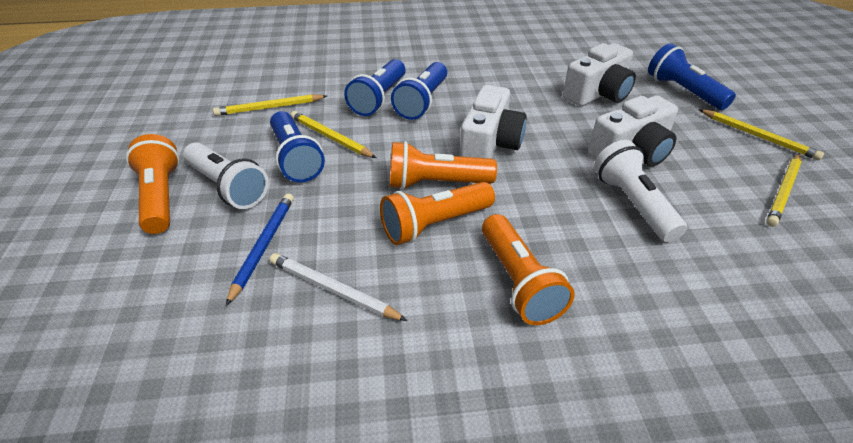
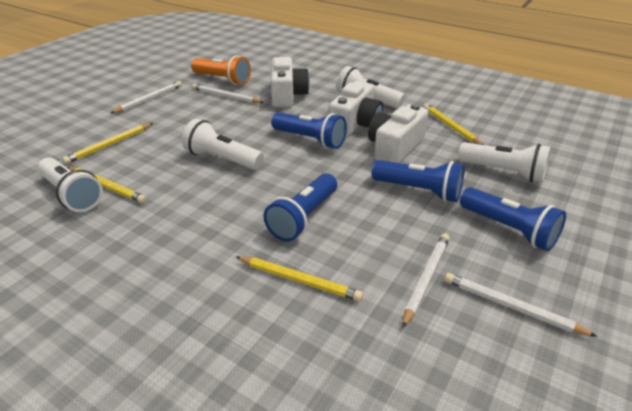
blue pencil: [226,193,294,306] = 1 -> none = 0
orange flashlight: [126,134,180,234] [380,182,495,245] [390,141,497,190] [482,214,575,325] = 4 -> [191,55,251,85] = 1
white flashlight: [183,142,269,209] [594,140,687,242] = 2 -> [37,158,103,212] [182,119,264,170] [336,66,405,109] [458,142,551,183] = 4
white pencil: [270,253,407,321] = 1 -> [110,81,182,114] [192,84,264,103] [402,233,450,328] [444,273,598,337] = 4

